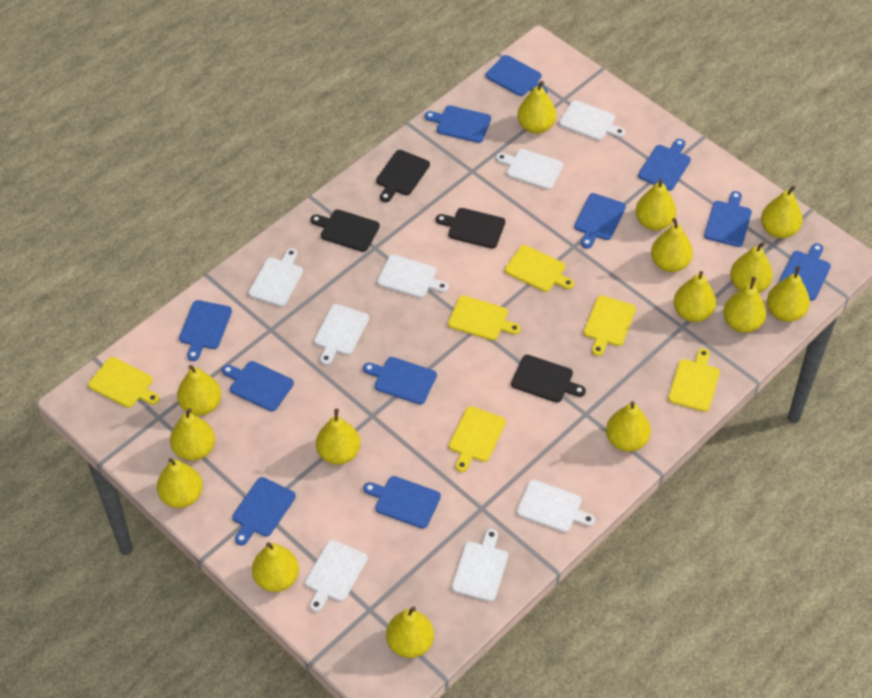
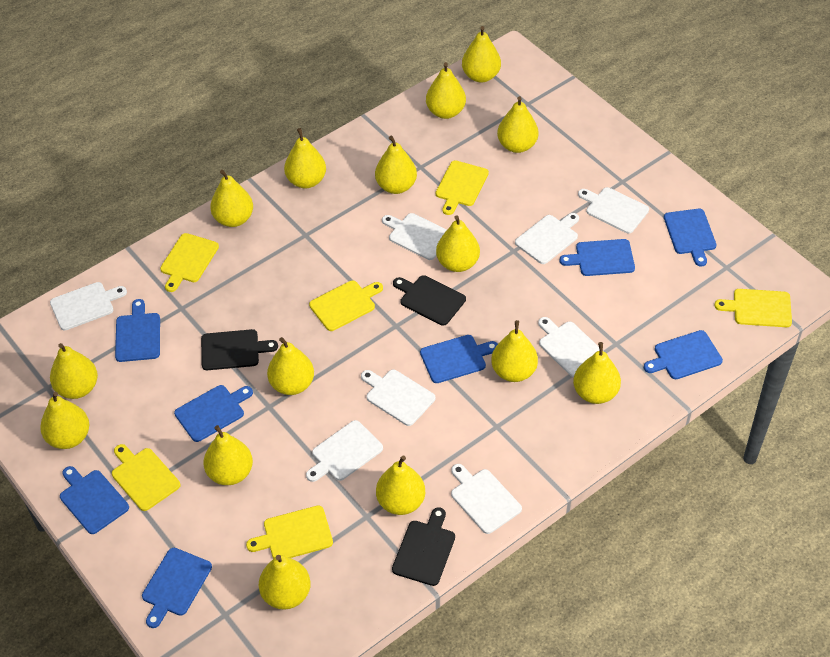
black cutting board: [310,209,380,252] [376,150,430,202] [436,208,505,249] [511,355,586,402] = 4 -> [201,329,278,370] [392,507,455,586] [393,275,466,326] = 3
blue cutting board: [179,300,232,361] [222,361,294,412] [232,477,296,545] [363,357,437,405] [363,476,441,529] [425,105,491,143] [486,55,548,96] [574,193,626,249] [638,139,691,191] [704,191,752,247] [778,243,831,300] = 11 -> [60,466,129,534] [115,299,160,362] [142,548,212,628] [174,385,253,442] [420,335,498,383] [559,239,635,276] [644,330,723,379] [664,209,716,267] = 8

